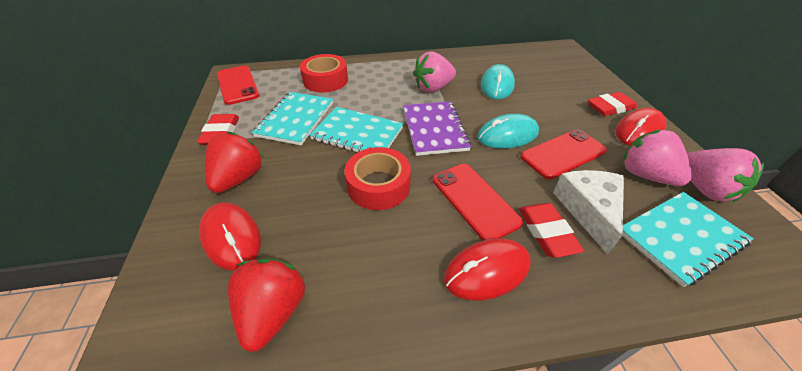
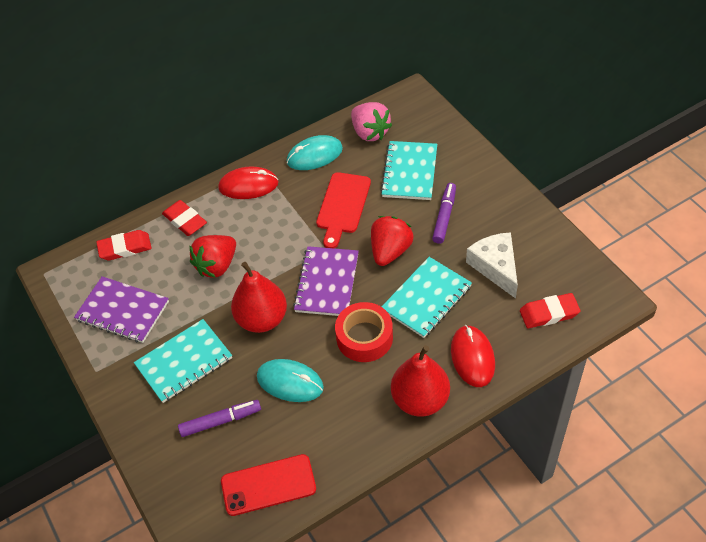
pink strawberry: [413,52,456,92] [623,130,692,186] [687,148,764,202] = 3 -> [351,102,392,141] = 1
purple marker: none = 0 -> [178,400,261,437] [432,183,456,244] = 2
purple notebook: [403,101,471,156] = 1 -> [74,276,169,343] [293,246,359,316] = 2
red cutting board: none = 0 -> [316,172,371,248] = 1
red mouse: [199,202,261,270] [444,239,531,300] [616,108,667,146] = 3 -> [218,166,279,199] [451,325,495,387] = 2
red pear: none = 0 -> [231,262,287,333] [391,345,450,417] = 2
red phone: [217,65,259,105] [433,164,523,241] [520,129,607,180] = 3 -> [221,454,316,516] = 1
red tape: [300,54,348,92] [345,147,411,210] = 2 -> [335,302,393,362] = 1

